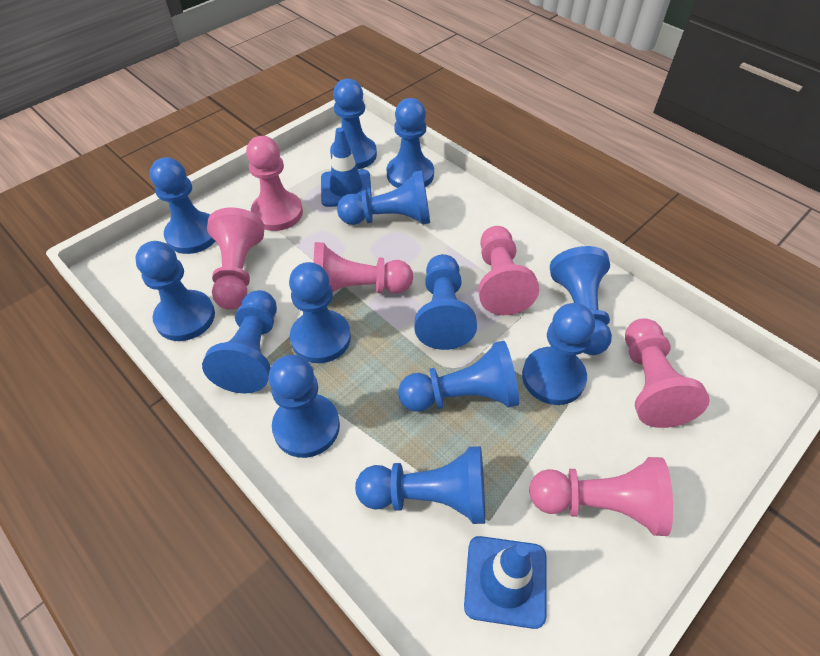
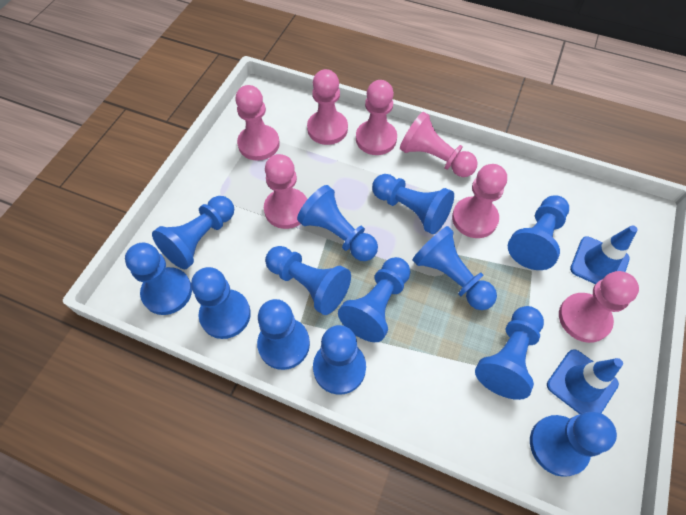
pink pawn: [207,207,264,310] [246,136,303,231] [313,242,413,293] [478,226,539,315] [529,457,673,536] [625,318,710,428] = 6 -> [235,85,280,160] [264,154,308,229] [307,69,348,145] [356,80,397,155] [400,112,477,177] [452,164,507,238] [559,271,639,343] = 7

